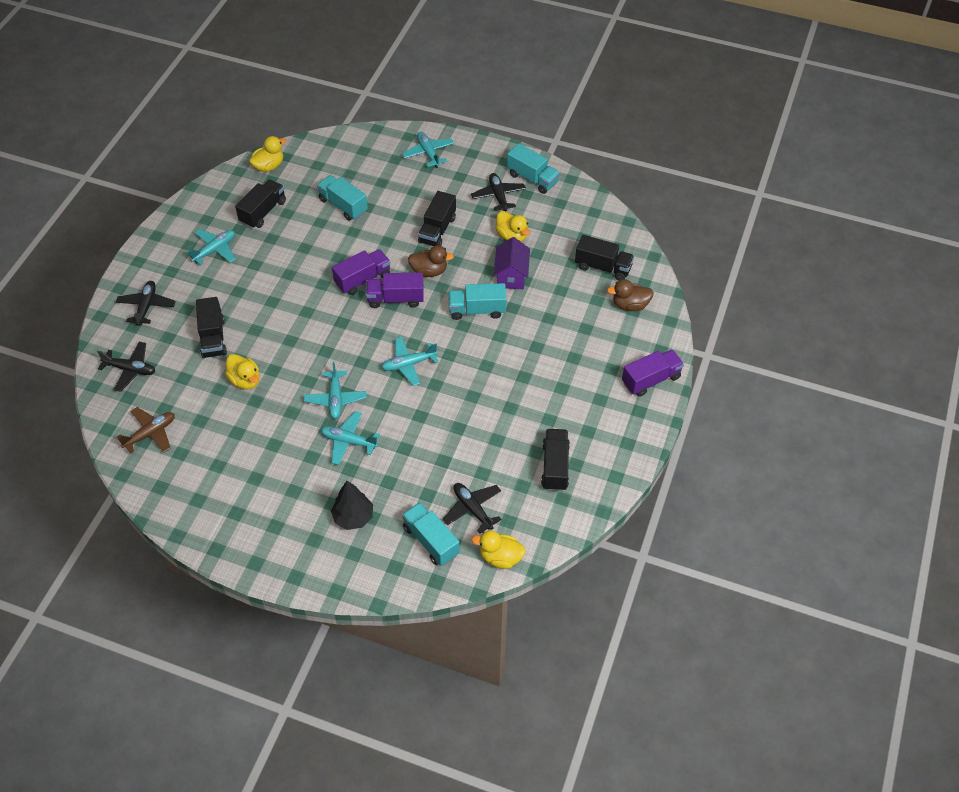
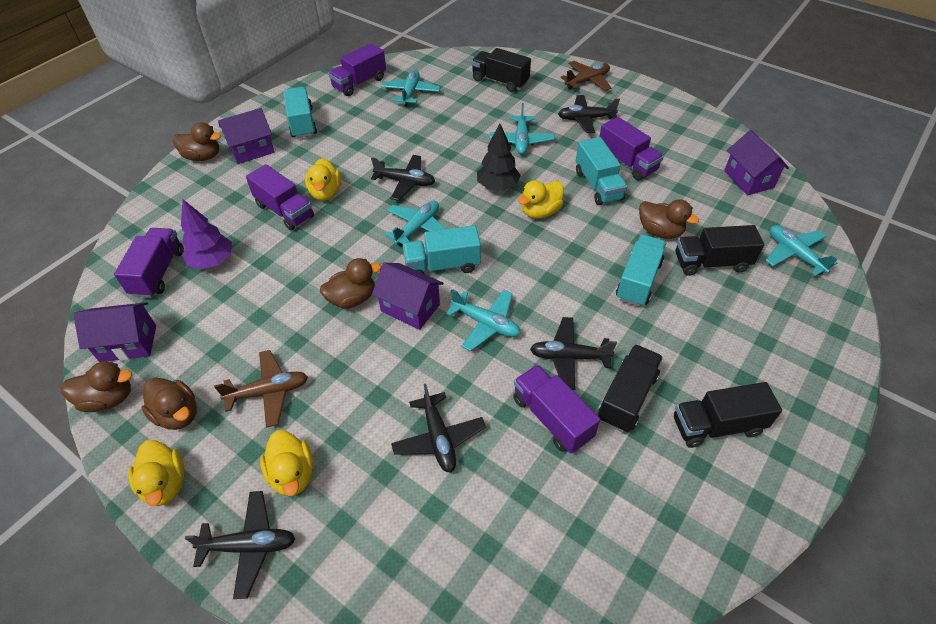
black plane: [97,342,155,392] [116,281,176,326] [442,483,502,534] [471,173,526,212] = 4 -> [185,491,296,599] [371,155,435,201] [391,383,486,473] [530,317,617,390] [558,95,620,133] = 5
black truck: [196,297,227,358] [235,179,286,229] [418,191,456,246] [541,429,570,491] [575,235,634,281] = 5 -> [472,48,531,92] [598,344,663,433] [674,382,782,448] [676,225,764,276] = 4
brown duck: [408,245,454,277] [607,279,654,311] = 2 -> [61,361,132,412] [141,378,197,430] [173,122,221,161] [320,258,381,308] [639,199,699,239] = 5
brown plane: [117,407,175,454] = 1 -> [214,350,308,428] [560,61,611,91] = 2
purple house: [494,237,530,289] = 1 -> [73,302,156,362] [218,108,275,164] [372,263,444,330] [724,130,789,195] = 4
purple tree: none = 0 -> [181,199,232,269] = 1
purple truck: [332,249,391,295] [366,272,424,308] [622,350,684,397] = 3 -> [114,228,184,298] [246,164,314,230] [328,43,386,96] [513,365,600,454] [599,117,664,180] = 5

